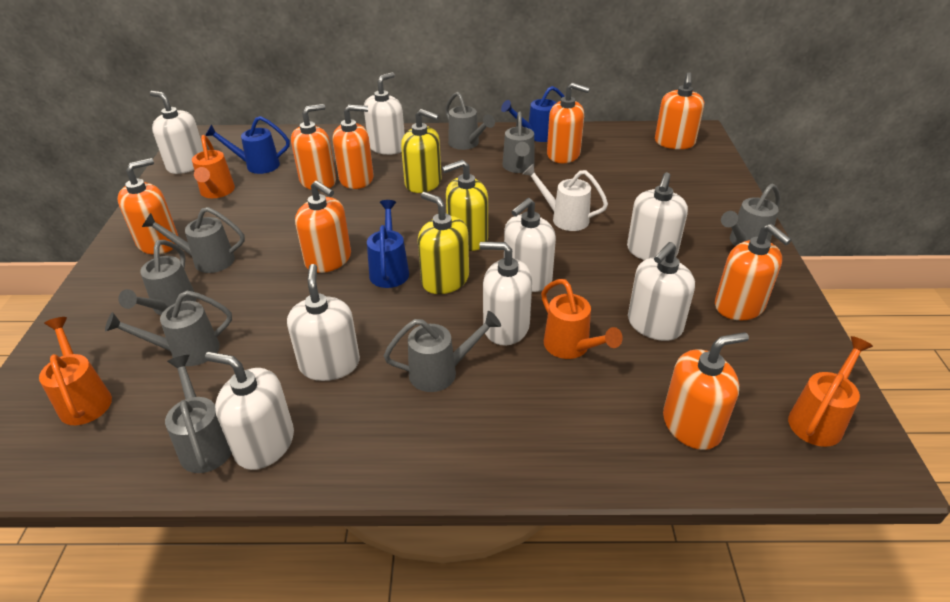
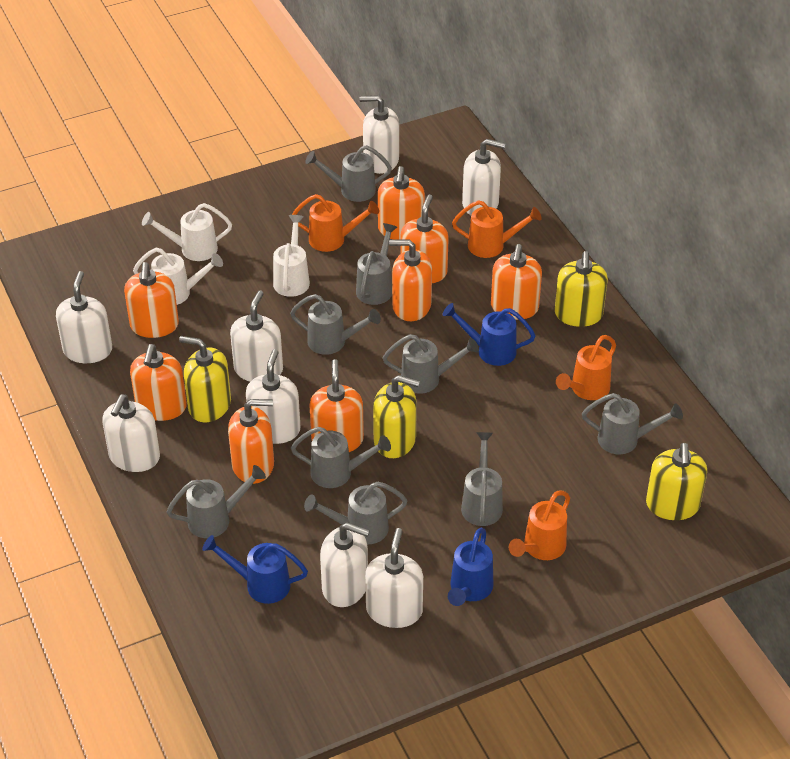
grey watering can: [105,291,232,366] [118,240,196,315] [142,207,245,273] [165,355,232,473] [384,311,501,392] [445,92,495,150] [502,112,535,173] [721,184,780,246] = 8 -> [166,465,266,538] [290,294,381,355] [291,427,391,488] [304,481,407,545] [305,145,392,202] [356,223,397,305] [383,334,479,394] [461,432,503,526] [582,393,683,454] = 9
white watering can: [523,163,608,231] = 1 -> [133,248,223,305] [142,203,232,261] [273,215,310,297] = 3
yellow soap dispenser: [401,109,442,193] [418,192,469,294] [442,160,488,251] = 3 -> [179,336,231,423] [373,375,420,458] [555,251,608,327] [646,443,707,520] = 4

